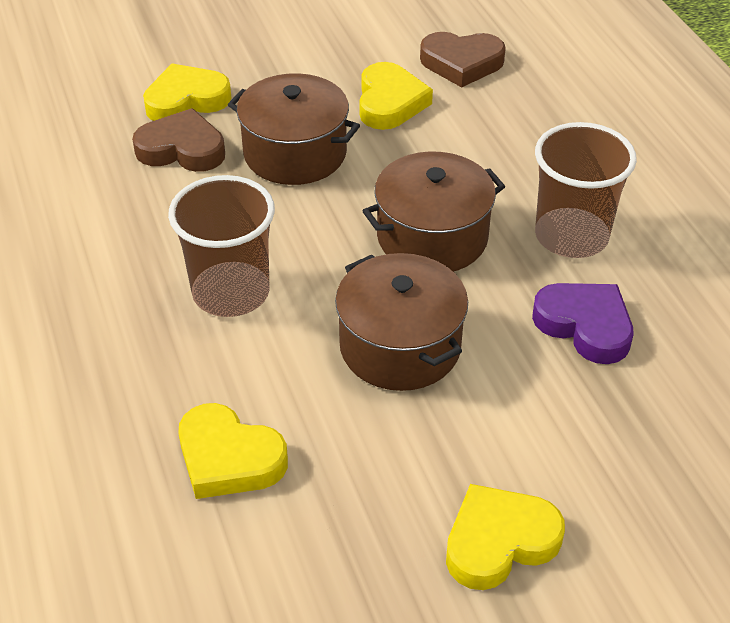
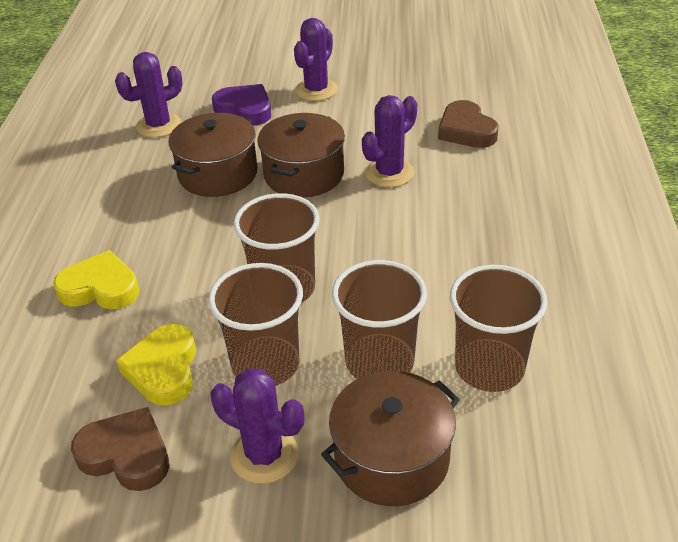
brown cup: [168,175,275,317] [535,122,637,258] = 2 -> [208,263,303,386] [234,193,320,303] [332,260,427,379] [450,265,547,392] = 4
purple cactus: none = 0 -> [115,52,183,137] [210,368,304,484] [294,18,338,101] [362,95,417,187] = 4
yellow heart: [143,63,231,121] [178,403,288,499] [359,62,433,130] [446,484,565,590] = 4 -> [53,250,139,309] [116,324,196,406] = 2

